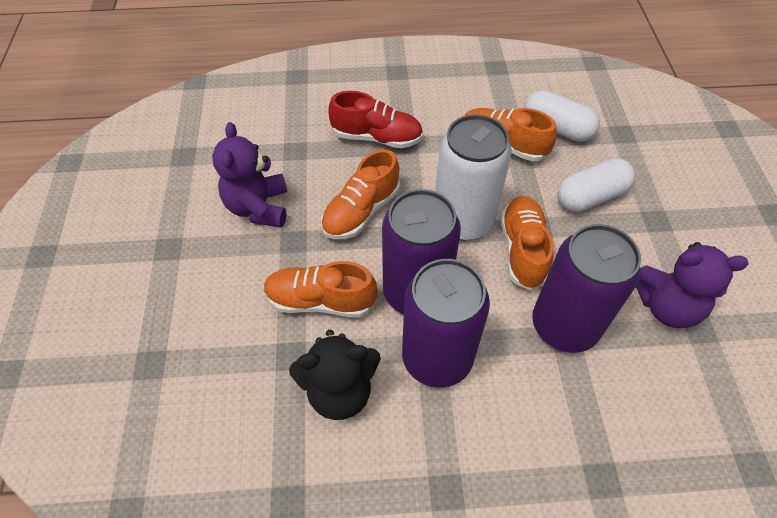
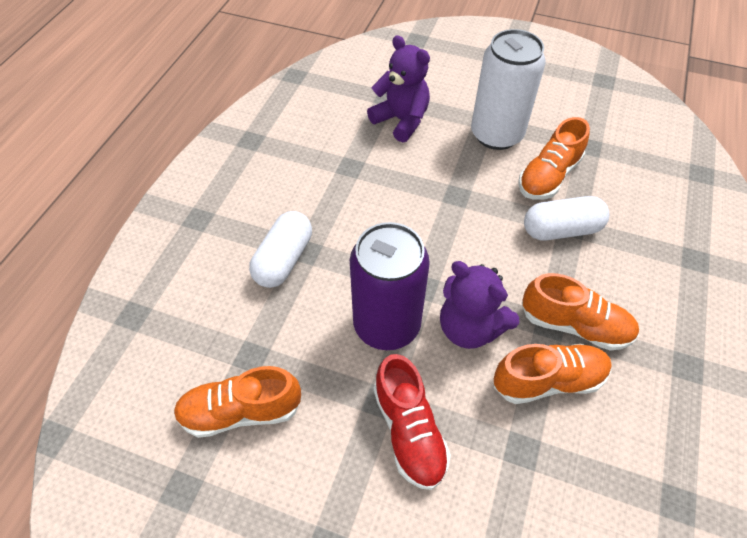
black teddy bear: [289,330,381,420] = 1 -> none = 0
purple can: [382,189,461,315] [402,259,490,388] [532,224,641,353] = 3 -> [350,222,430,350] = 1

